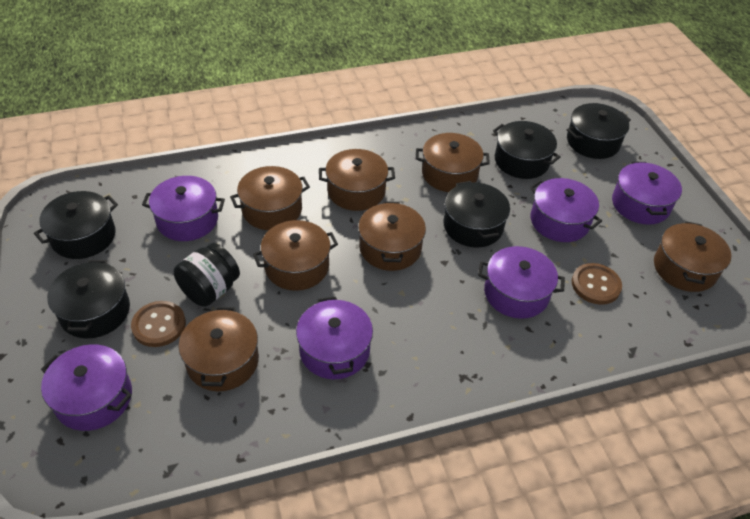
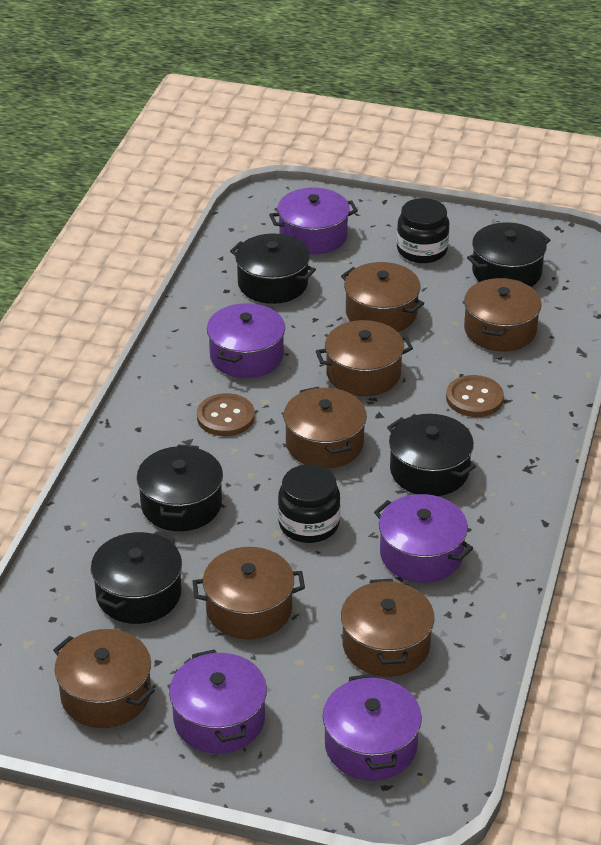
black jar: [174,243,240,307] = 1 -> [278,464,340,543] [397,198,449,263] = 2
purple pot: [41,344,132,431] [142,176,225,241] [296,296,373,379] [478,246,565,319] [530,178,602,242] [612,162,682,225] = 6 -> [169,649,267,754] [207,303,285,378] [269,188,358,255] [323,674,422,781] [374,494,473,583] = 5

